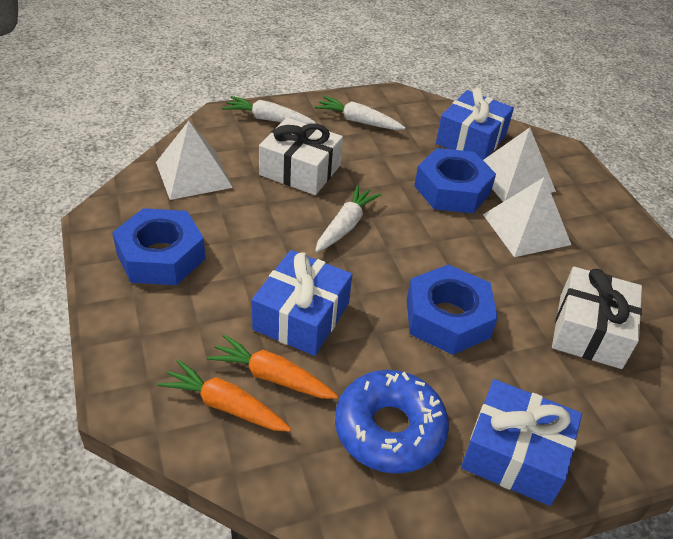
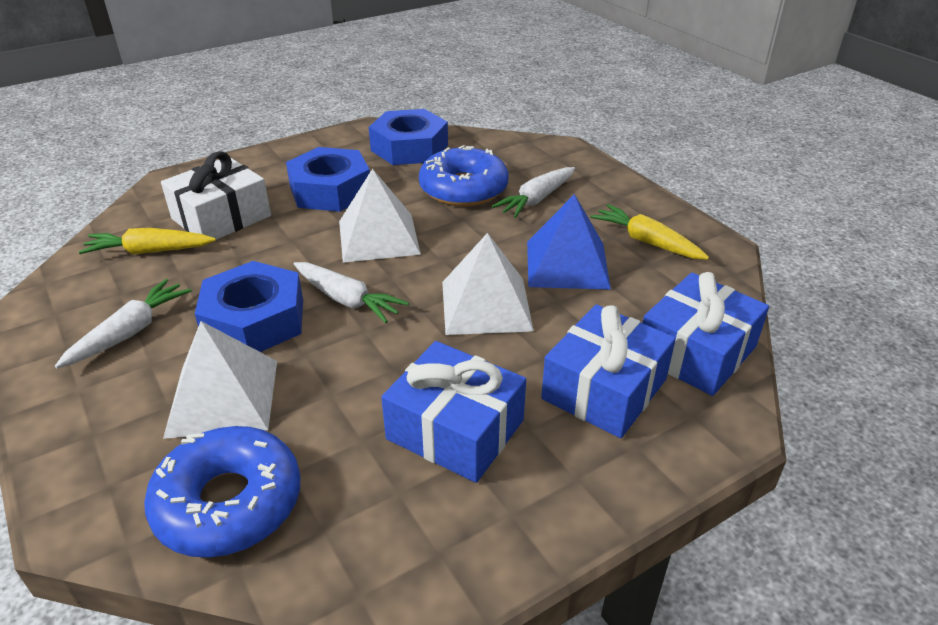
blue donut: [335,370,449,474] = 1 -> [144,426,300,558] [419,145,508,207] = 2
blue pyramid: none = 0 -> [527,194,611,290] = 1
orange carrot: [158,360,291,432] [207,334,338,399] = 2 -> none = 0
white gift: [259,118,343,195] [552,267,642,369] = 2 -> [161,151,271,240] = 1
yellow carrot: none = 0 -> [79,228,216,254] [590,204,709,260] = 2

